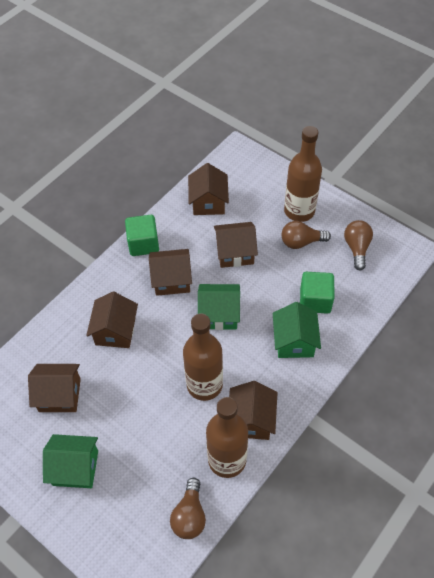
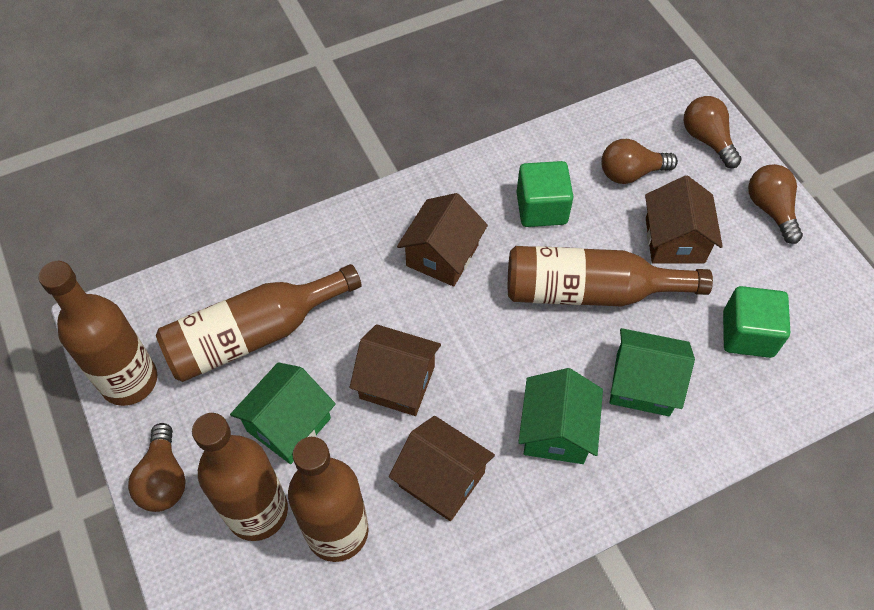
brown bottle: [183,313,223,401] [206,397,248,478] [284,126,322,222] = 3 -> [38,261,157,406] [156,264,361,382] [192,413,288,541] [288,437,369,562] [508,246,713,306] = 5
brown house: [28,364,81,412] [86,292,138,348] [149,249,192,296] [188,163,229,215] [214,222,258,268] [229,381,278,440] = 6 -> [350,324,441,416] [389,416,495,521] [397,193,488,287] [645,175,723,263] = 4
brown light bulb: [170,478,206,539] [281,221,331,249] [344,220,373,270] = 3 -> [128,423,186,512] [601,139,678,184] [683,96,742,168] [748,164,803,244] = 4

